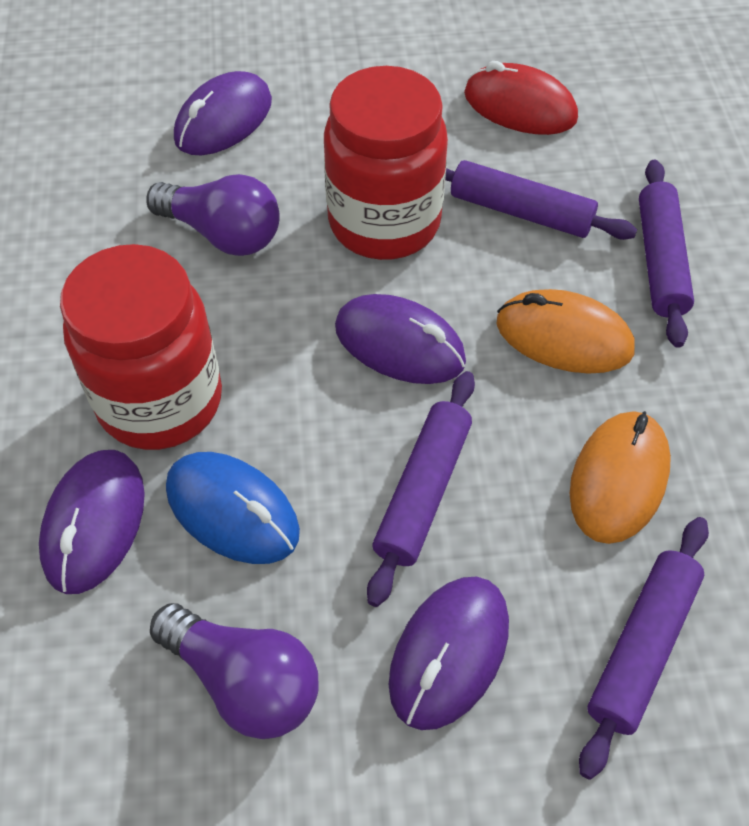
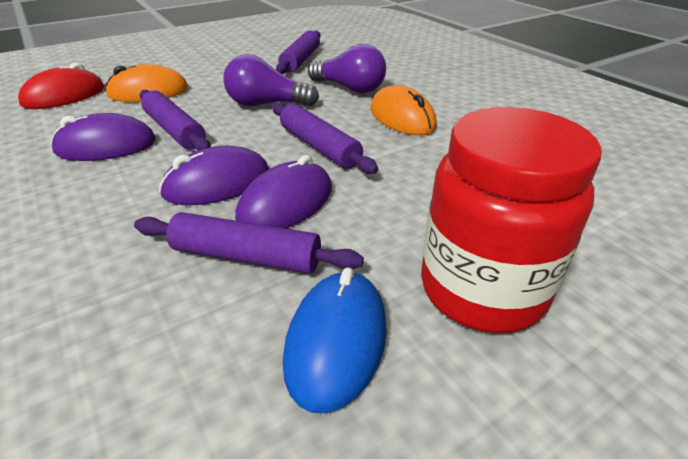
purple mouse: [39,450,145,594] [174,71,272,155] [335,294,466,384] [389,577,509,730] = 4 -> [51,113,156,161] [159,146,269,205] [235,155,332,229] = 3
red jar: [60,244,222,450] [324,66,448,260] = 2 -> [421,107,602,333] = 1

